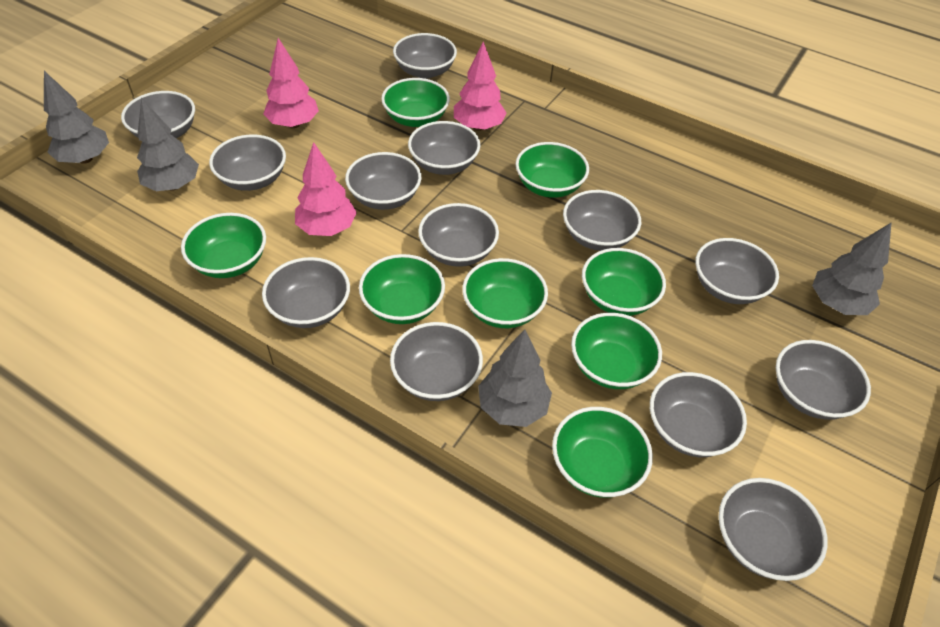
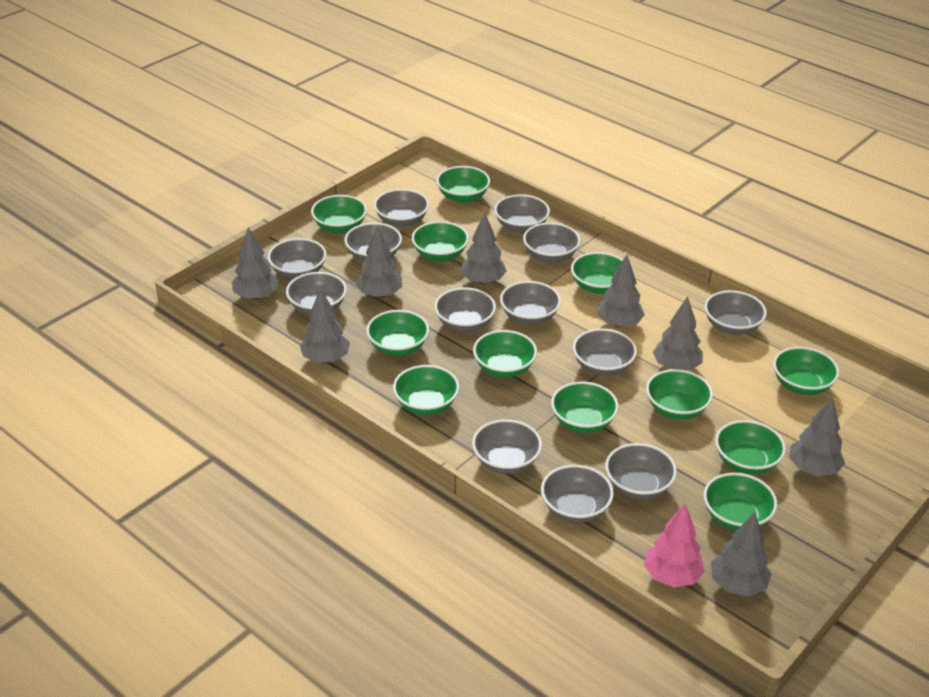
green bowl: [181,213,266,278] [359,254,445,324] [381,78,450,127] [462,258,548,328] [516,142,589,198] [552,407,653,498] [571,313,662,389] [582,248,666,316] = 8 -> [311,195,367,233] [366,310,429,356] [393,365,459,415] [412,221,469,261] [436,166,490,203] [473,330,537,377] [551,381,618,433] [571,252,623,294] [646,369,713,419] [703,473,777,530] [715,420,786,474] [773,347,839,395] = 12
grey tree: [44,71,109,164] [137,98,199,191] [478,329,552,427] [812,222,892,315] = 4 -> [232,227,279,300] [300,288,350,363] [356,226,402,298] [461,213,507,284] [596,255,645,327] [653,296,703,370] [711,512,772,596] [789,397,845,477] = 8
pink tree: [263,38,319,128] [295,142,357,236] [454,42,506,131] = 3 -> [644,504,705,588] = 1

